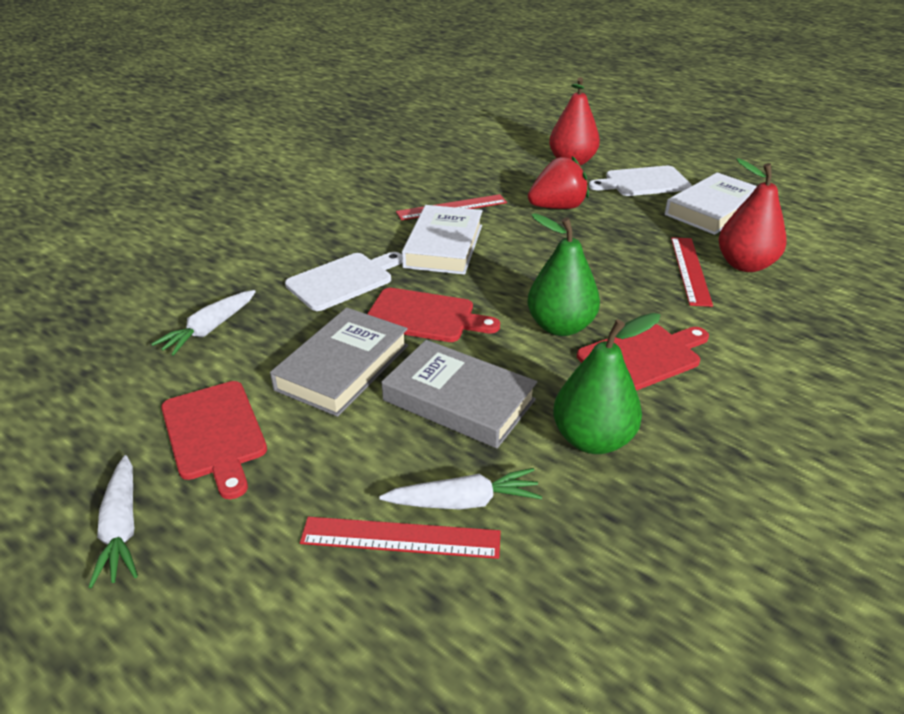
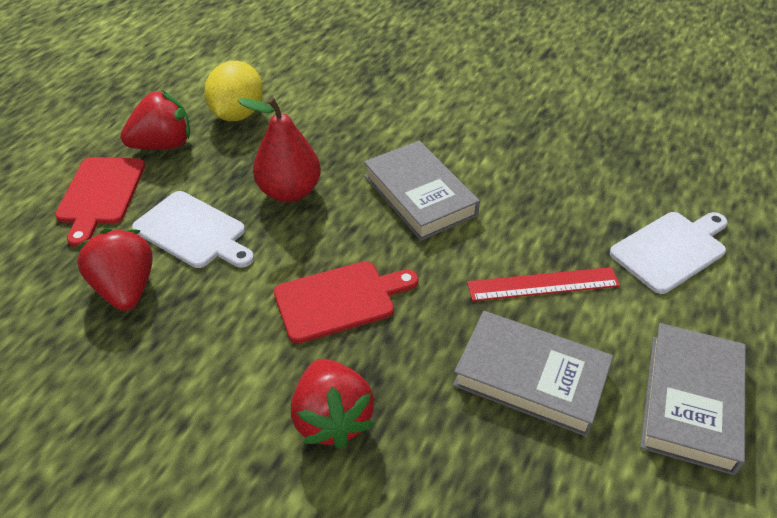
green pear: [528,213,600,336] [553,313,661,454] = 2 -> none = 0
grey book: [270,308,408,417] [381,340,537,448] = 2 -> [364,141,480,241] [453,311,613,437] [640,323,746,475] = 3
red cutting board: [161,381,267,499] [367,288,500,342] [577,324,709,391] = 3 -> [55,157,145,247] [274,261,418,343] = 2
red pear: [549,77,600,166] [719,158,787,272] = 2 -> [238,97,321,202] = 1
red ruler: [300,517,501,559] [396,194,507,220] [671,237,713,307] = 3 -> [467,267,620,301] = 1
red strawberry: [528,156,589,209] = 1 -> [77,229,152,311] [120,91,190,150] [291,359,375,449] = 3
white book: [402,205,483,275] [665,173,757,235] = 2 -> none = 0
white carrot: [89,455,138,588] [151,290,256,356] [379,468,542,509] = 3 -> none = 0
yellow lemon: none = 0 -> [204,61,263,121] = 1

